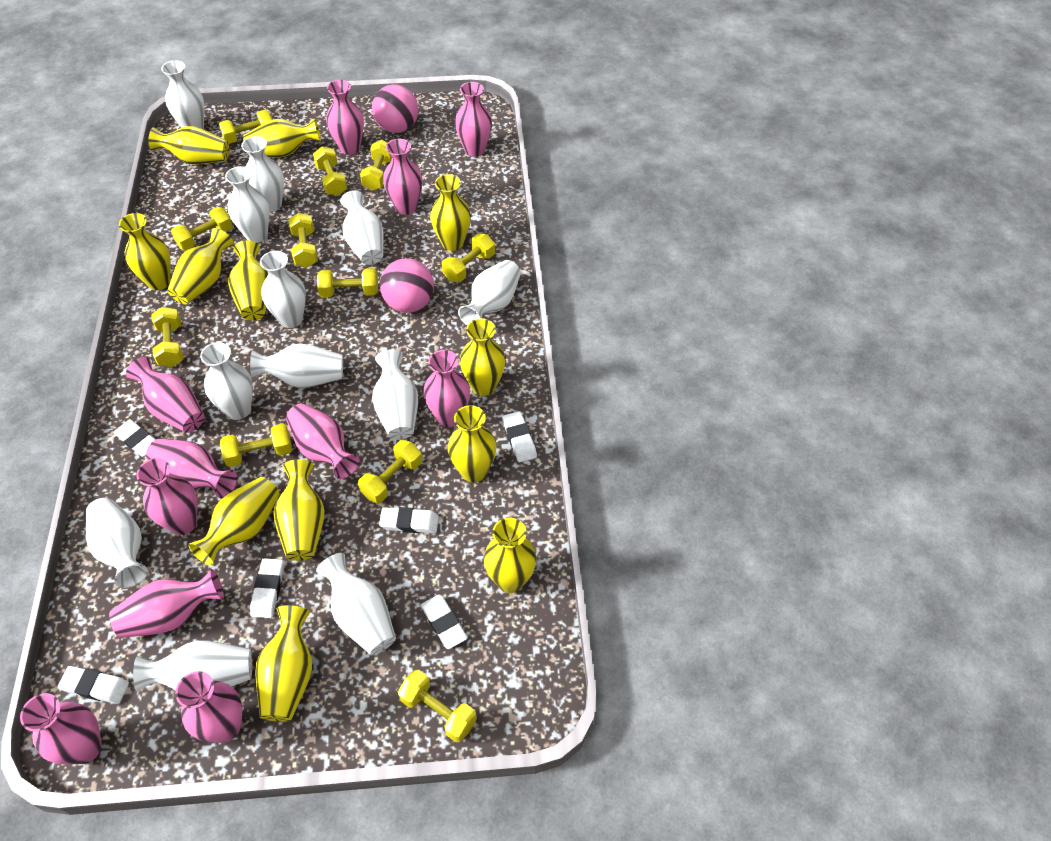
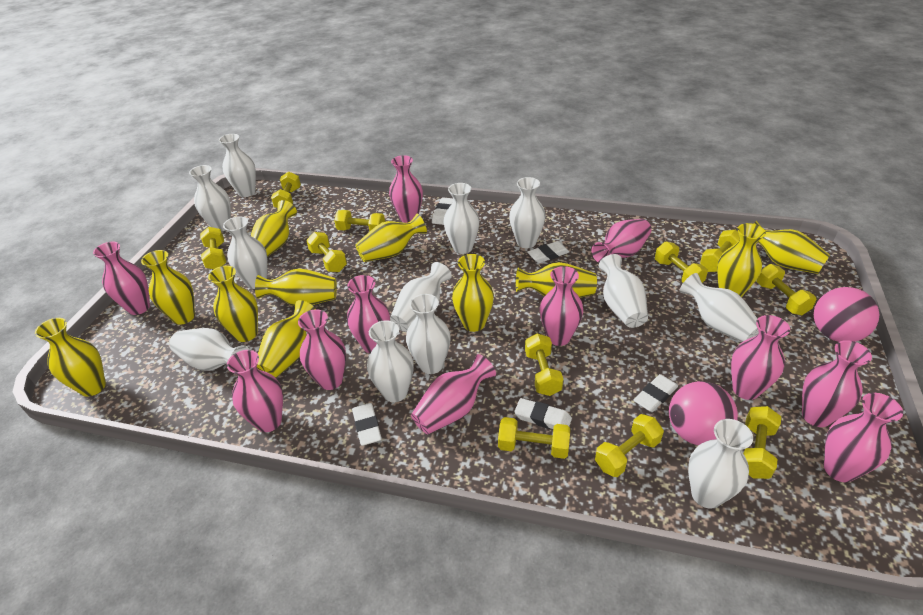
white eraser: [58,666,129,704] [113,419,156,457] [250,558,284,618] [379,507,439,533] [421,594,467,649] [502,411,537,462] = 6 -> [352,403,382,446] [432,197,453,225] [514,398,572,429] [527,241,569,263] [634,374,678,412] = 5
yellow vase: [119,213,171,290] [148,126,229,165] [167,228,234,304] [188,477,280,566] [228,240,268,320] [243,118,321,157] [255,605,312,722] [273,459,325,561] [430,174,471,251] [448,405,496,482] [460,318,505,396] [484,518,536,593] = 12 -> [35,318,106,397] [141,250,195,325] [208,266,258,342] [251,200,297,257] [255,269,337,306] [257,300,316,378] [355,214,427,262] [452,254,494,332] [516,262,597,298] [717,223,766,297] [754,221,830,274] = 11

